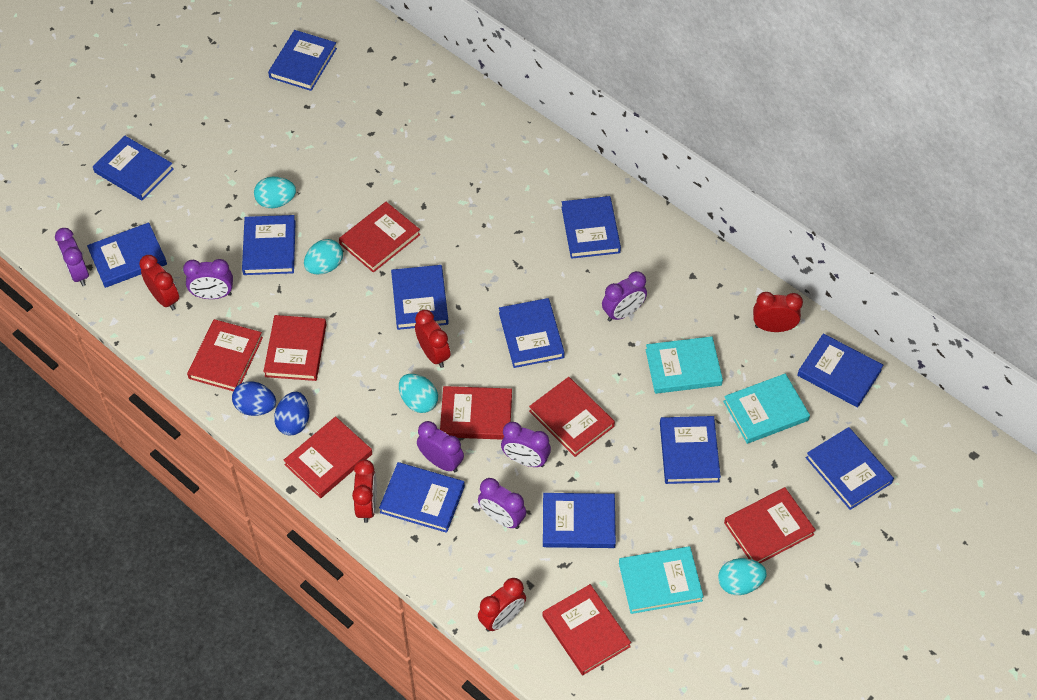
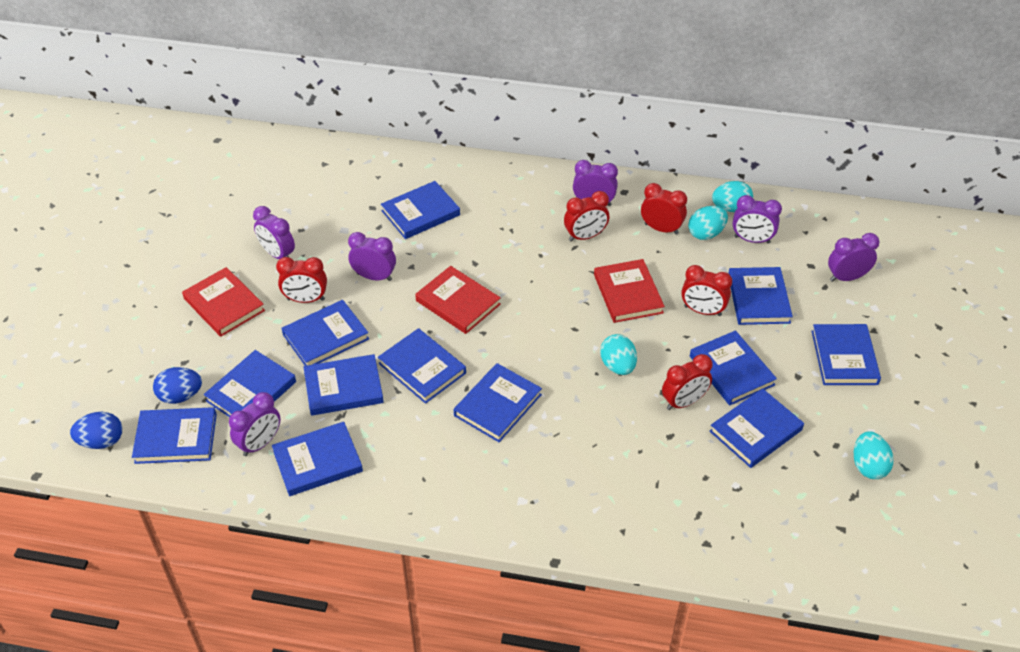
red book: [187,319,263,391] [263,315,326,381] [284,416,372,498] [339,202,420,273] [440,386,512,440] [529,377,615,457] [542,584,631,675] [724,487,816,563] = 8 -> [182,267,265,337] [415,266,501,334] [594,259,665,323] = 3
turquoise book: [619,546,704,614] [646,336,723,394] [723,373,810,444] = 3 -> none = 0

